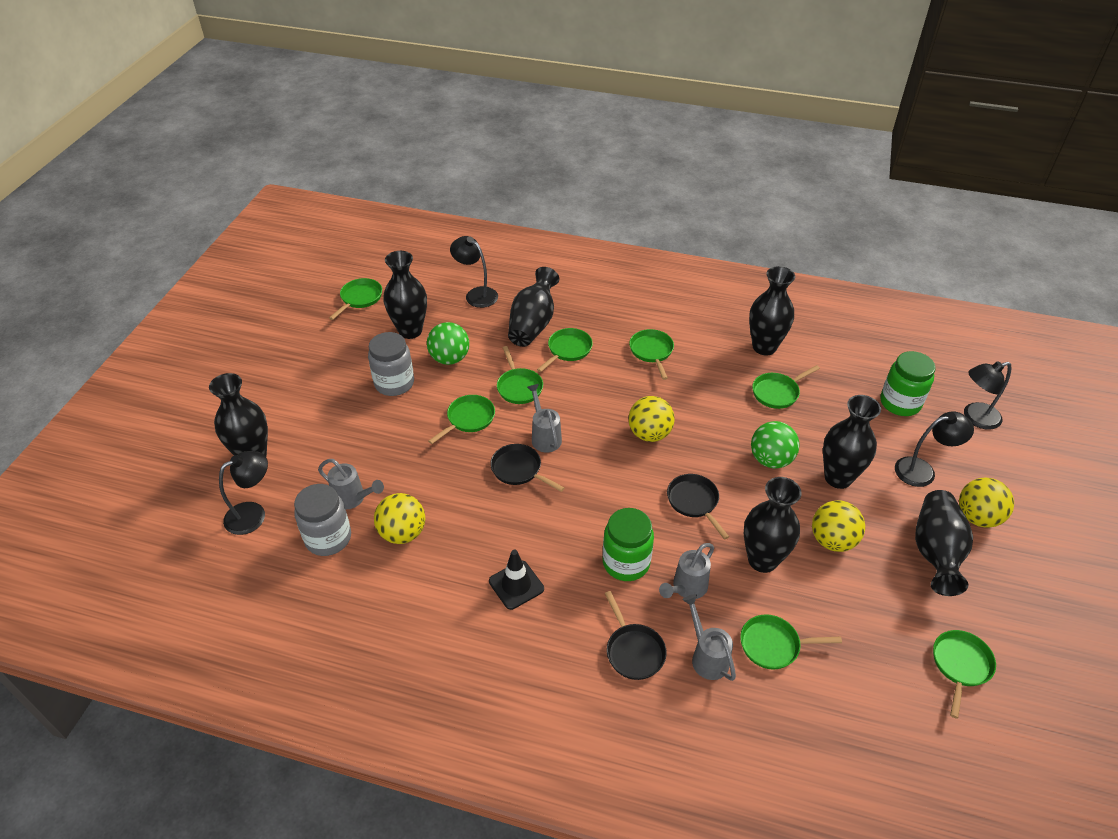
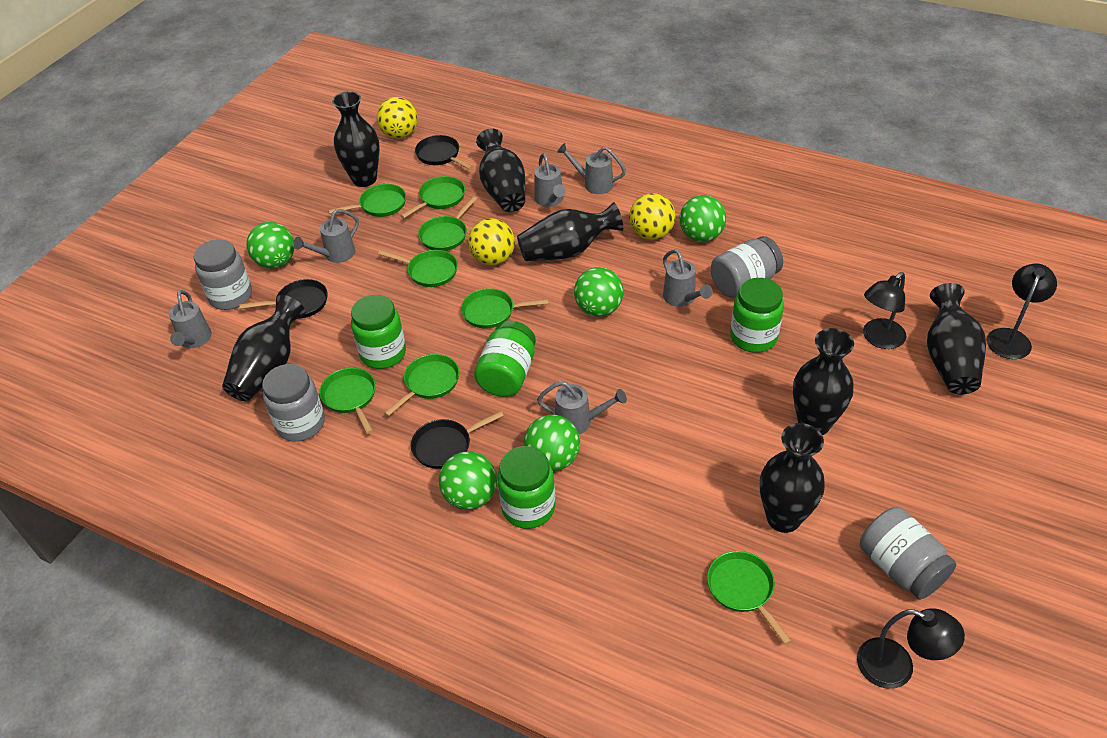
black lamp: [219,451,268,535] [450,236,498,308] [895,412,974,487] [964,361,1012,430] = 4 -> [857,608,965,689] [863,272,906,349] [987,264,1057,359] = 3
black traffic cone: [489,550,544,610] = 1 -> none = 0
green ball: [427,322,469,365] [751,421,800,468] = 2 -> [246,222,294,269] [439,451,497,510] [524,415,580,471] [574,267,624,317] [680,195,726,242] = 5
green jar: [603,508,654,581] [880,351,936,416] = 2 -> [351,295,406,369] [474,321,536,397] [497,446,555,529] [730,278,784,353] = 4
grey jar: [294,484,351,556] [368,332,414,396] = 2 -> [194,239,252,310] [262,364,325,442] [711,236,783,298] [860,507,956,599] = 4
grey watering can: [318,459,384,510] [527,384,562,452] [659,543,714,599] [682,594,736,681] = 4 -> [169,290,212,348] [293,209,359,263] [535,153,566,207] [537,381,627,434] [557,143,626,194] [663,249,713,307] = 6
yellow ball: [374,493,425,544] [628,396,675,442] [812,500,865,552] [959,478,1014,528] = 4 -> [377,97,418,139] [468,218,515,265] [629,193,675,240] = 3

